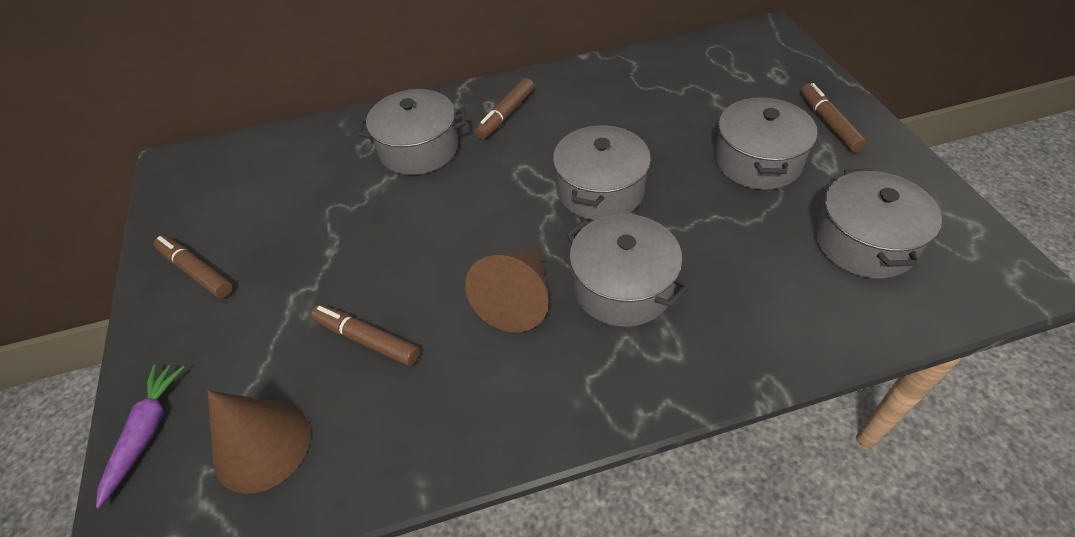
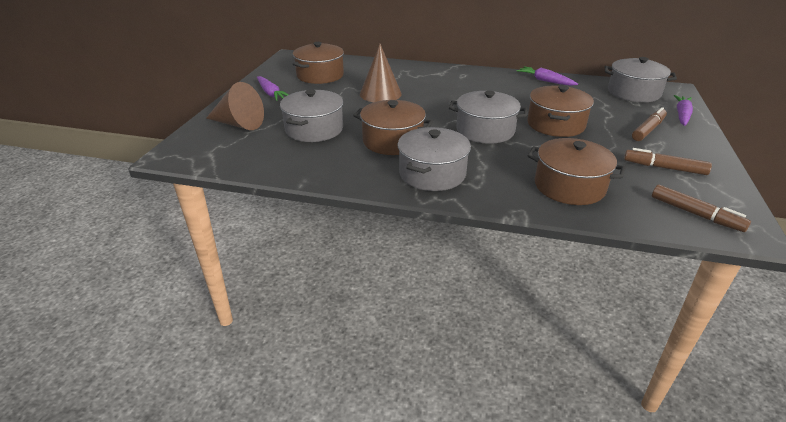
brown marker: [154,236,233,298] [311,305,420,366] [474,78,534,140] [800,83,867,152] = 4 -> [624,148,712,175] [632,107,667,141] [652,185,751,232] = 3
brown pot: none = 0 -> [293,42,344,84] [353,100,433,155] [527,85,594,137] [528,138,626,205] = 4
grey pot: [357,89,466,175] [553,124,651,220] [566,214,689,327] [714,97,818,190] [814,168,942,279] = 5 -> [280,89,343,142] [398,127,471,191] [449,91,527,144] [605,57,677,102] = 4
purple carrot: [96,364,185,509] = 1 -> [257,76,289,101] [517,66,578,86] [674,95,693,126] = 3

